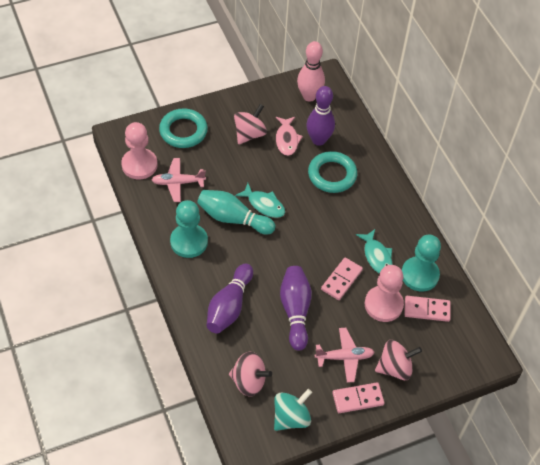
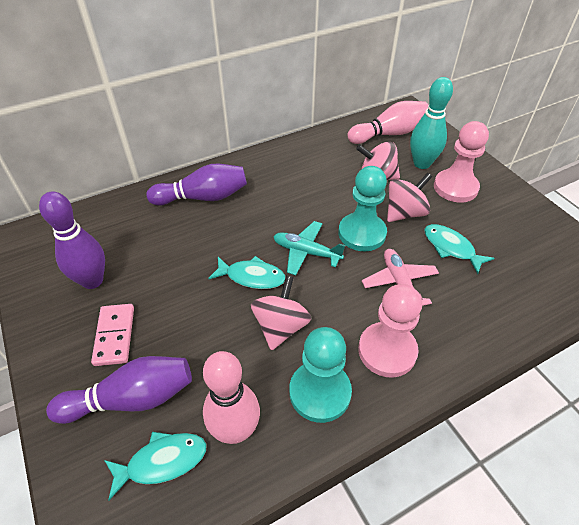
pink bowling pin: [297,41,325,102] = 1 -> [203,351,260,444] [347,101,428,144] = 2
pink domino: [321,257,363,300] [332,382,384,413] [404,296,451,322] = 3 -> [91,304,134,366] = 1
pink fish: [276,117,303,156] = 1 -> none = 0
pink plane: [152,158,206,202] [315,328,375,383] = 2 -> [362,249,439,306] = 1
turquoise fish: [235,183,285,218] [356,229,393,274] = 2 -> [104,432,206,500] [208,256,286,289] [424,224,494,274] = 3
turquoise plane: none = 0 -> [273,221,345,275] = 1
turquoise ring: [159,108,208,148] [308,151,357,193] = 2 -> none = 0
turquoise spinning top: [274,389,312,431] = 1 -> none = 0

